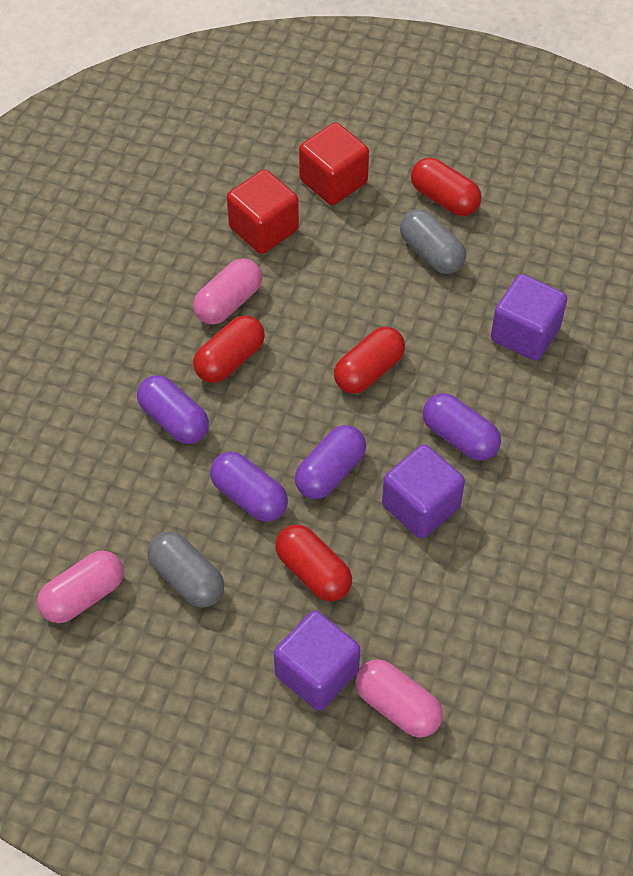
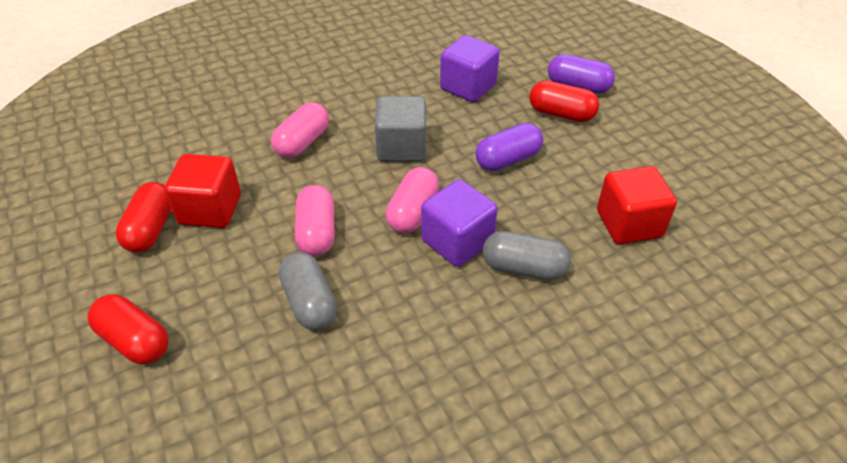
grey cube: none = 0 -> [375,96,426,162] = 1
purple capsule: [137,375,209,444] [210,452,288,522] [295,425,366,499] [423,393,501,461] = 4 -> [475,123,543,171] [548,54,615,94] = 2
purple cube: [274,610,360,711] [382,444,465,539] [491,274,567,361] = 3 -> [421,179,498,267] [440,35,500,102] = 2
red capsule: [193,315,265,383] [275,525,352,601] [334,327,405,394] [411,158,482,216] = 4 -> [87,294,169,364] [116,182,171,253] [529,81,599,122] = 3

